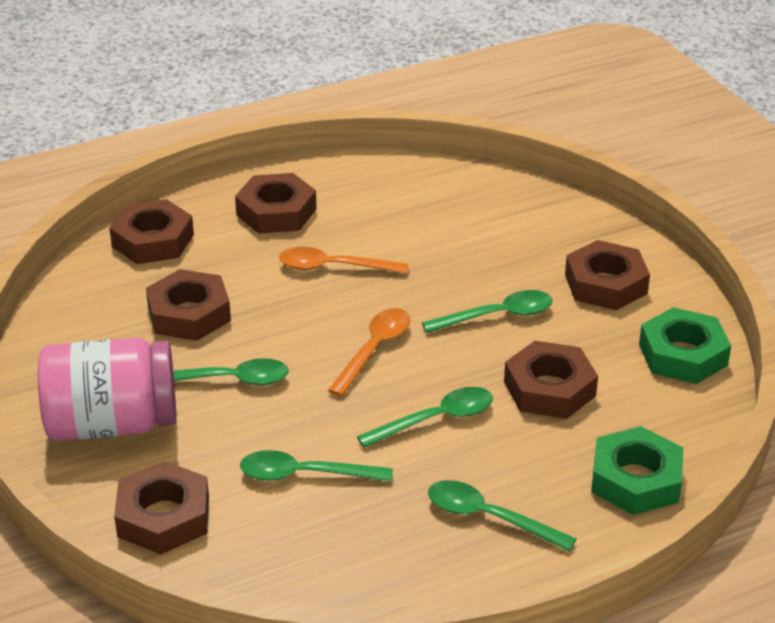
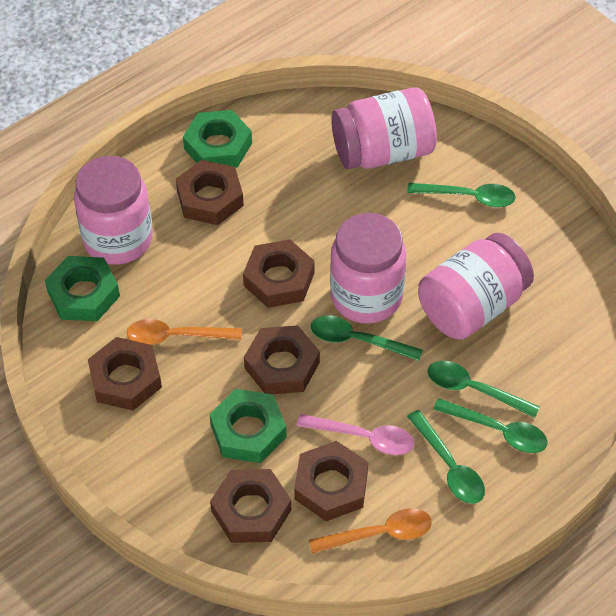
green nut: [591,426,683,515] [639,307,731,384] = 2 -> [45,256,120,321] [183,110,252,168] [210,389,287,463] = 3
pink jar: [38,338,176,441] = 1 -> [74,156,153,265] [330,213,406,324] [331,87,437,169] [418,233,534,340] = 4
pink spoon: none = 0 -> [296,414,414,455] = 1

